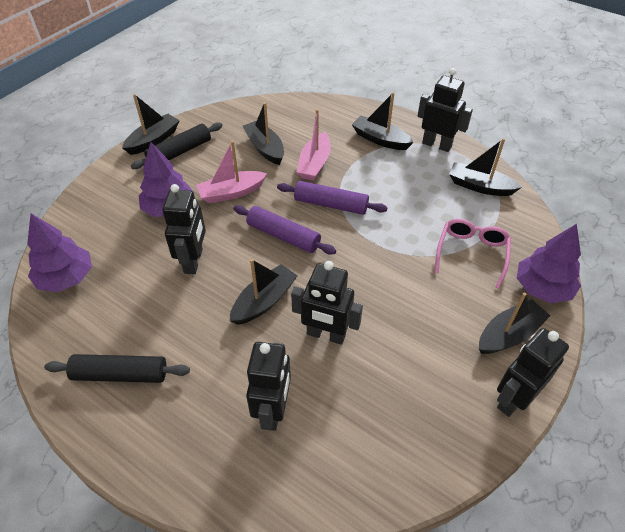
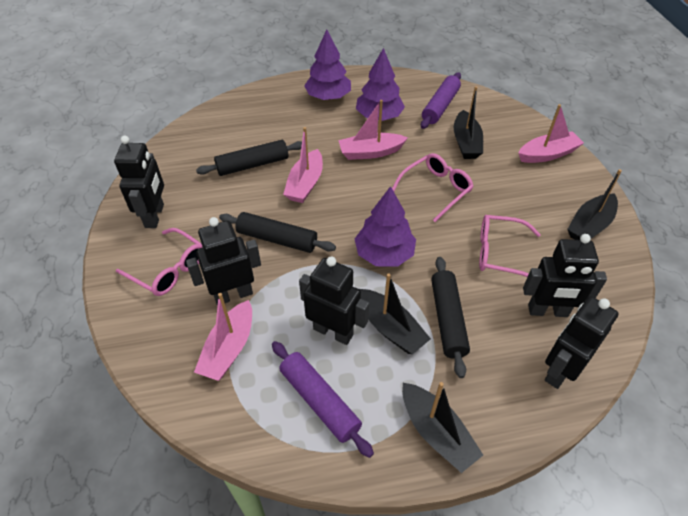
black boat: [122,94,180,155] [230,259,297,325] [243,102,284,165] [352,92,414,150] [449,138,522,196] [479,292,550,354] = 6 -> [359,273,431,354] [402,382,483,473] [454,86,483,159] [567,169,622,240] = 4
black rolling pin: [44,354,190,383] [131,122,222,169] = 2 -> [196,140,302,176] [219,212,336,253] [431,257,470,378] = 3
pink boat: [196,141,267,203] [297,109,331,181] = 2 -> [194,293,252,381] [283,127,323,203] [338,100,408,160] [519,104,584,163] = 4
pink glasses: [435,219,511,289] = 1 -> [116,228,203,296] [392,153,474,222] [479,215,541,277] = 3

